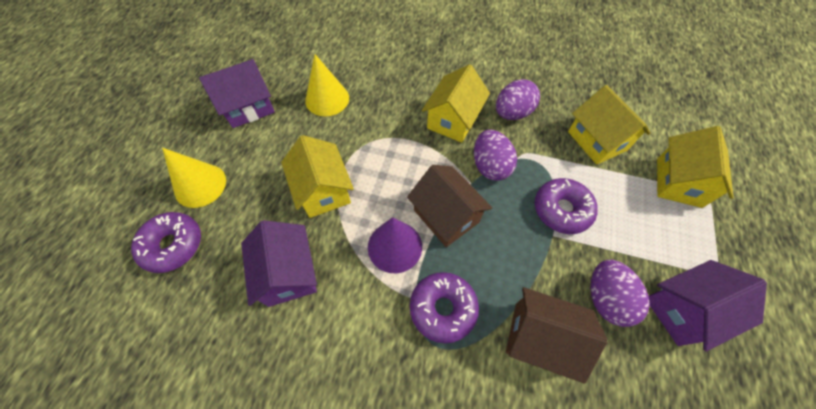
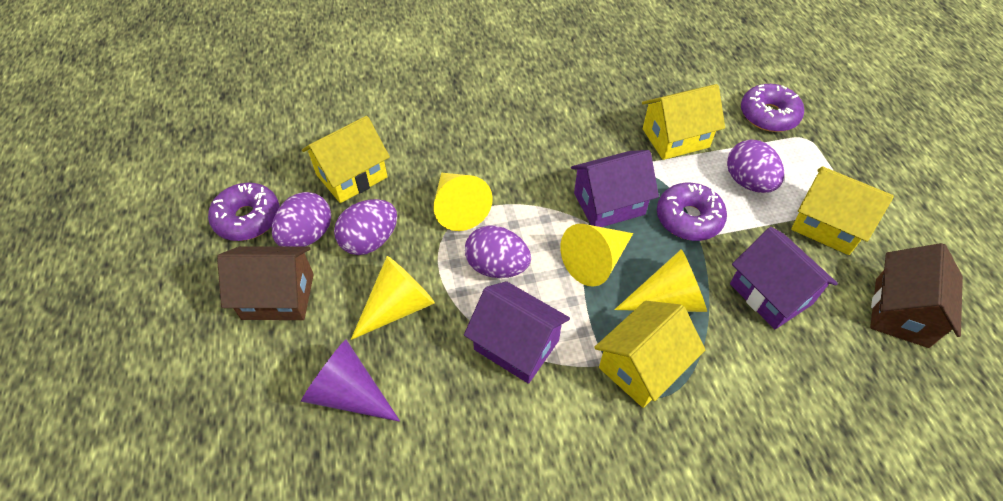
purple egg: [474,130,517,181] [496,79,540,120] [590,259,650,327] = 3 -> [272,192,331,247] [334,199,397,255] [465,225,531,278] [727,139,784,193] = 4
yellow cone: [162,148,226,208] [305,54,349,116] = 2 -> [351,256,435,340] [434,173,493,231] [560,224,633,287] [614,249,707,312] = 4

